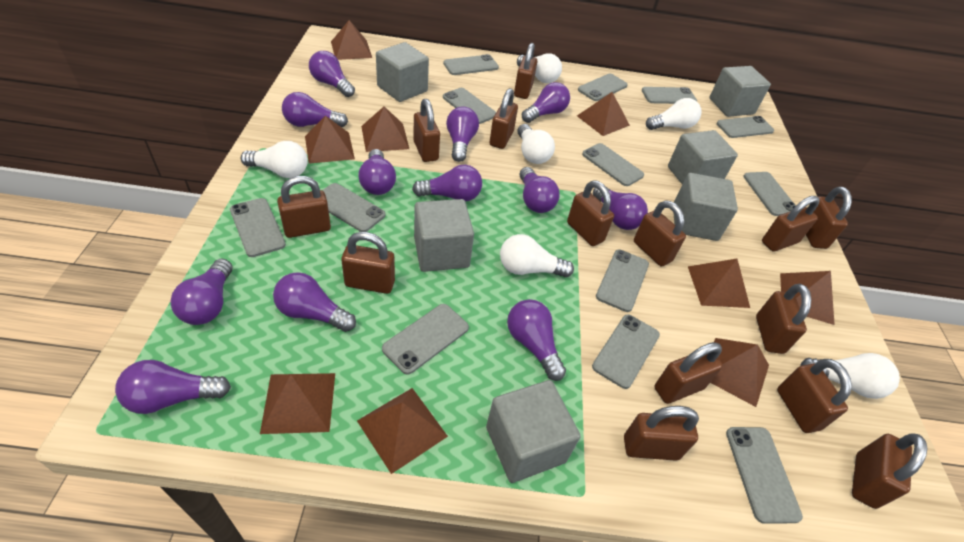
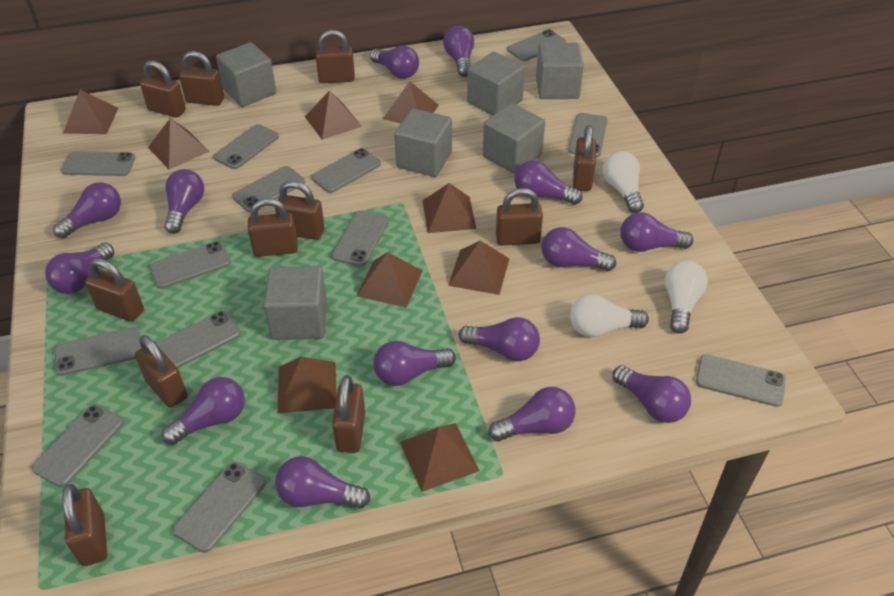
brown padlock: [277,176,331,238] [341,232,395,294] [413,99,440,162] [490,88,518,149] [514,43,537,99] [567,180,614,246] [624,406,699,461] [634,200,686,267] [654,342,723,404] [756,284,811,354] [762,196,820,252] [777,359,852,433] [806,186,852,249] [852,433,928,509] = 14 -> [62,484,107,566] [85,258,144,322] [135,335,187,408] [140,61,186,118] [179,51,224,106] [248,198,298,257] [275,181,325,240] [316,30,355,83] [332,375,365,453] [496,188,543,246] [573,125,596,191] = 11
purple light bulb: [115,360,231,414] [170,259,233,325] [273,272,356,332] [282,92,348,127] [309,51,355,97] [358,149,396,195] [412,165,482,201] [446,107,479,162] [507,299,566,381] [520,167,560,213] [522,82,570,123] [593,188,648,230] = 12 -> [45,242,114,294] [53,182,121,238] [162,377,245,445] [164,169,204,234] [275,456,370,509] [370,46,419,79] [373,341,456,386] [443,26,474,77] [459,317,540,361] [489,387,575,441] [514,160,582,205] [541,227,616,271] [612,365,691,423] [620,212,693,252] = 14
white light bulb: [241,141,308,178] [500,234,574,278] [517,53,562,83] [518,124,555,164] [646,98,702,130] [800,353,900,399] = 6 -> [570,294,649,337] [603,151,644,213] [665,260,708,334] = 3

